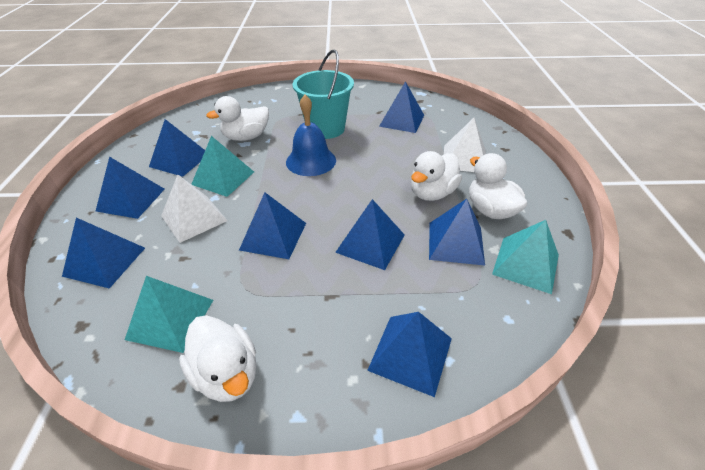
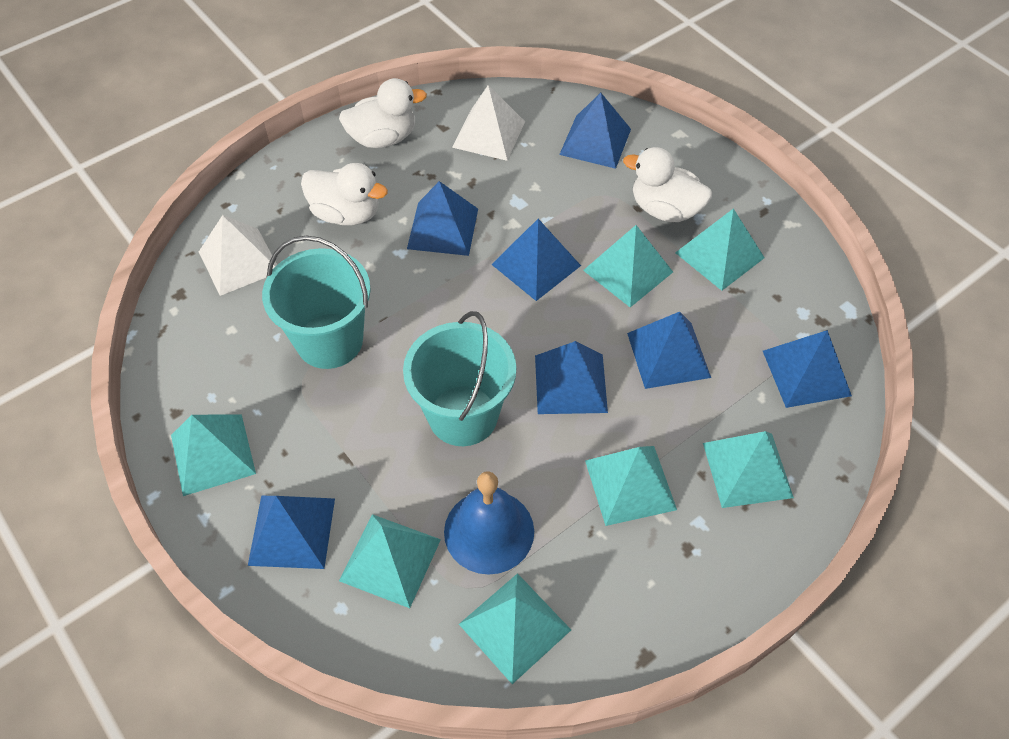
blue pyramid: [62,218,145,289] [96,157,165,219] [149,119,205,177] [239,192,306,259] [335,199,405,270] [367,312,452,397] [379,81,424,133] [429,199,485,266] = 8 -> [248,496,335,569] [407,181,478,256] [491,219,581,301] [535,341,608,414] [559,93,631,169] [627,312,711,389] [763,330,852,408] = 7
turquoise bucket: [293,49,354,139] = 1 -> [262,235,371,369] [403,311,516,446] = 2
turquoise pyramid: [125,276,213,353] [191,136,254,197] [492,220,559,294] = 3 -> [171,414,256,496] [339,514,441,608] [459,573,571,684] [583,225,673,307] [585,446,677,526] [675,208,765,291] [703,431,794,508] = 7
white duck: [179,315,257,402] [206,96,269,141] [411,151,462,201] [469,153,527,219] = 4 -> [301,163,388,226] [339,78,427,148] [623,147,712,222] = 3

